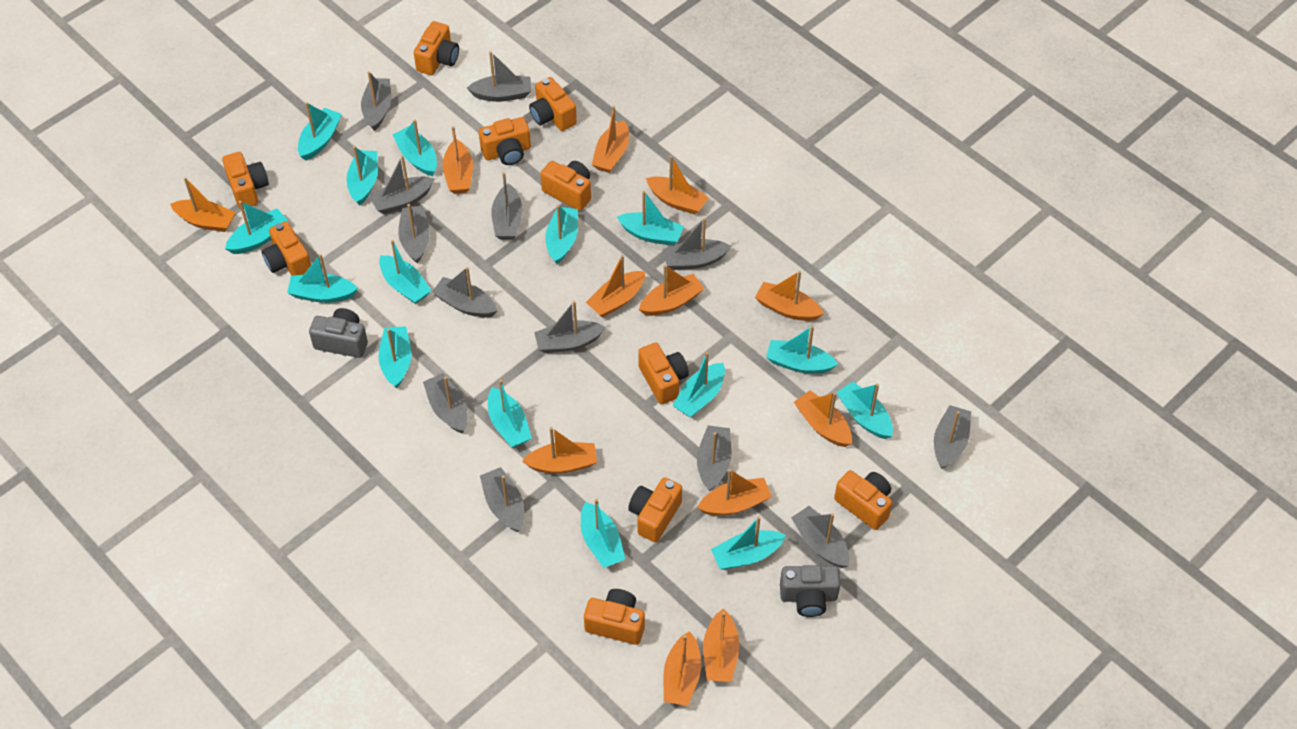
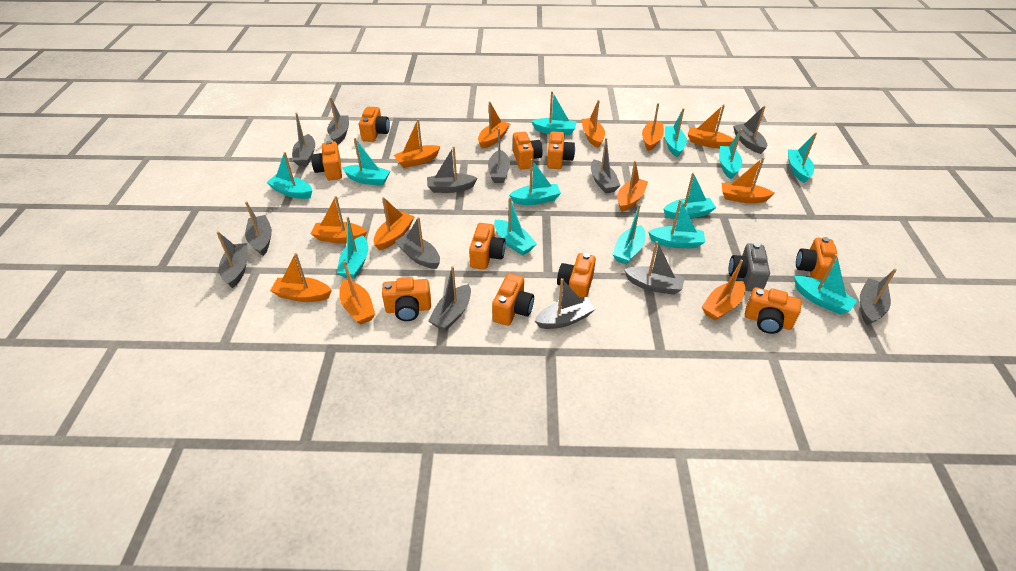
grey camera: [309,308,368,358] [780,565,841,617] = 2 -> [729,243,770,291] = 1
turquoise boat: [225,201,288,254] [287,254,358,303] [298,102,342,161] [346,146,378,206] [378,326,411,388] [379,240,432,304] [393,120,437,176] [488,380,532,448] [545,205,578,264] [581,499,625,568] [617,191,684,246] [672,352,725,418] [711,516,786,570] [766,326,838,374] [836,382,893,439] = 15 -> [266,152,312,199] [337,217,368,279] [342,138,390,186] [494,197,537,255] [509,159,561,205] [531,91,576,135] [613,204,645,264] [648,200,705,248] [663,173,716,219] [665,108,687,157] [719,129,742,179] [788,132,817,183] [794,254,857,315] = 13

